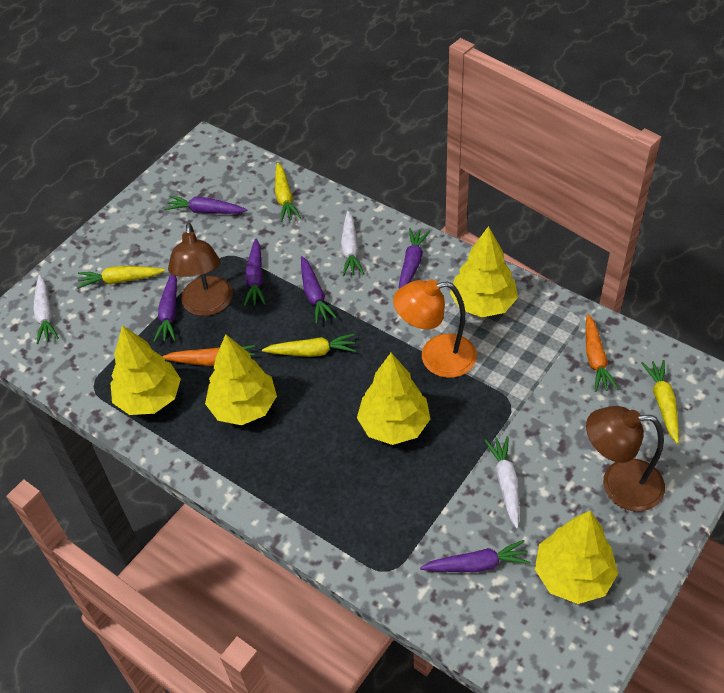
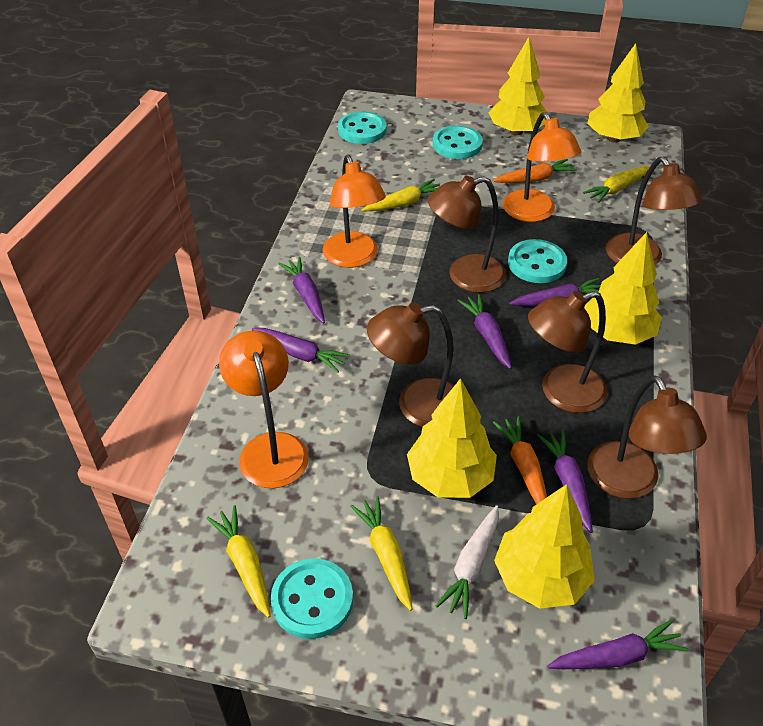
brown lamp: [168,223,233,316] [586,406,665,512] = 2 -> [367,303,454,427] [427,176,506,293] [528,291,608,413] [587,375,707,499] [606,157,703,265] = 5
orange lamp: [393,279,477,378] = 1 -> [219,330,309,488] [323,155,386,268] [503,112,581,222] = 3
turquoise button: none = 0 -> [271,558,353,639] [338,111,386,144] [433,125,483,159] [508,239,567,283] = 4
white carrot: [33,275,59,344] [341,211,364,276] [484,436,519,529] = 3 -> [436,505,499,619] = 1

